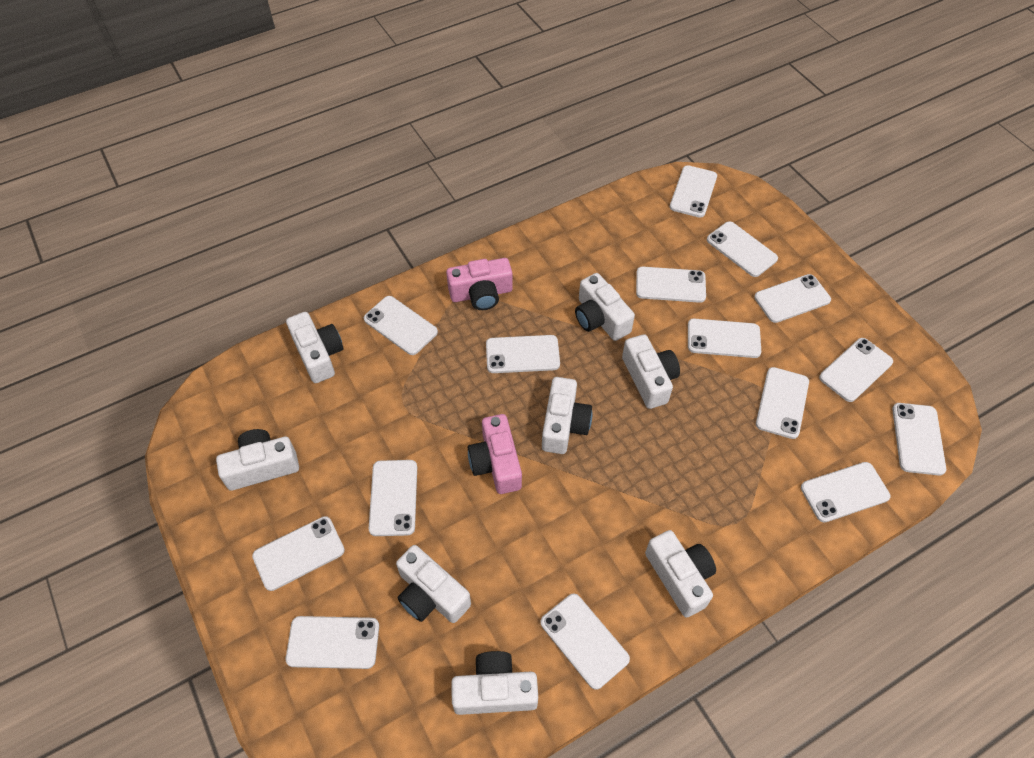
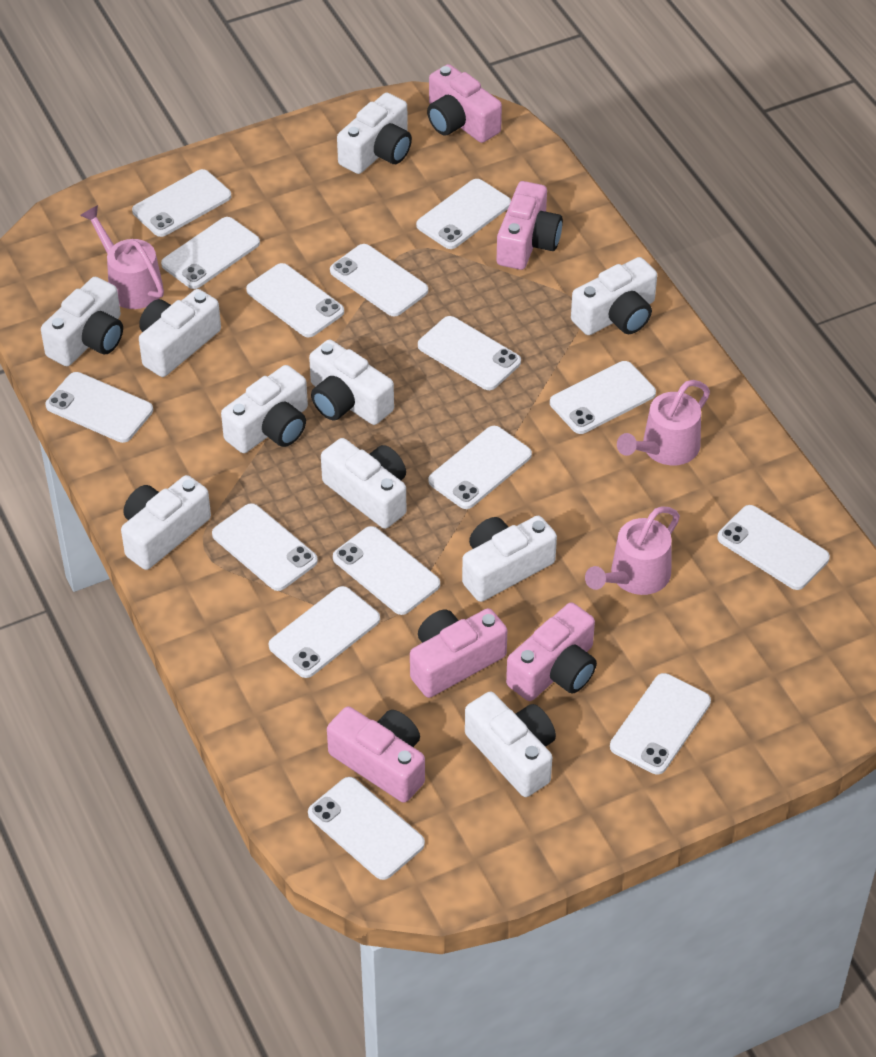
pink camera: [446,258,513,310] [468,414,522,494] = 2 -> [327,706,425,803] [410,608,508,698] [427,64,502,143] [497,181,563,270] [506,603,597,701] = 5
pink watering can: none = 0 -> [80,205,164,309] [585,506,680,595] [617,380,710,465] = 3
white camera: [216,429,299,491] [286,312,343,383] [396,545,471,623] [451,651,538,715] [542,377,593,454] [575,273,635,341] [622,334,680,409] [645,530,716,618] = 8 -> [41,277,123,366] [121,475,211,570] [139,289,221,377] [221,365,308,453] [309,340,394,425] [321,438,406,529] [337,93,412,174] [462,516,557,602] [465,691,556,797] [571,257,657,335] = 10

